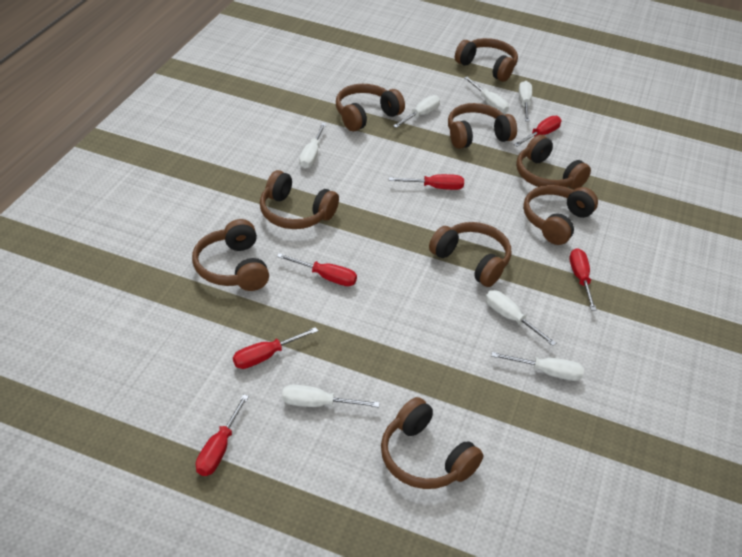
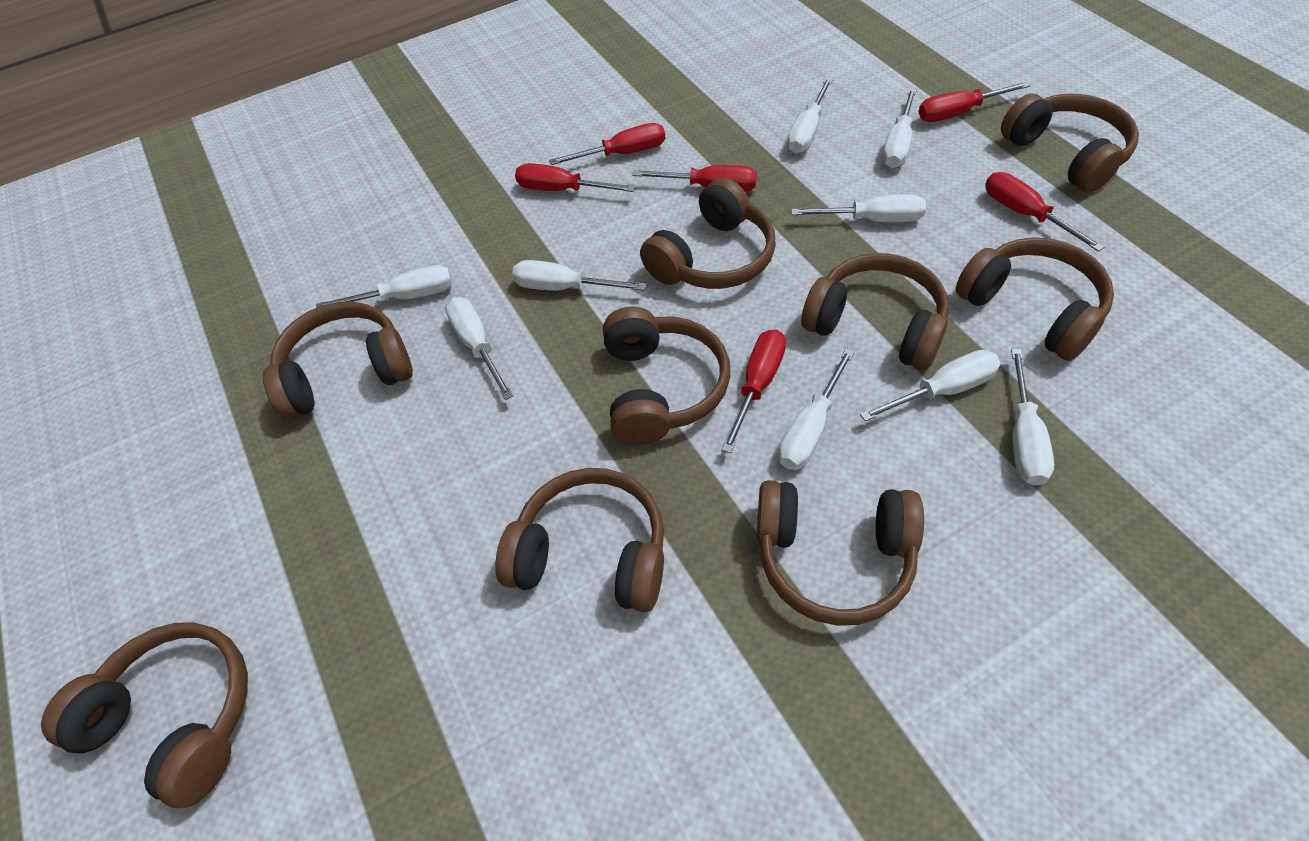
white screwdriver: [282,385,380,407] [299,123,326,168] [393,95,440,128] [464,77,509,114] [485,290,556,346] [491,352,584,381] [519,81,532,122] = 7 -> [316,265,452,308] [445,297,513,400] [512,260,646,291] [779,348,855,470] [787,77,833,154] [791,194,926,222] [860,350,1001,421] [882,88,917,168] [1011,349,1054,486] = 9

